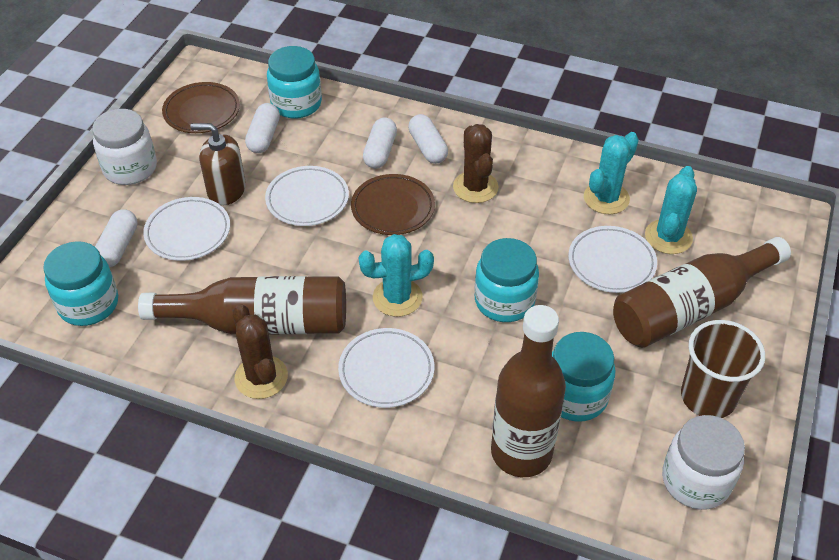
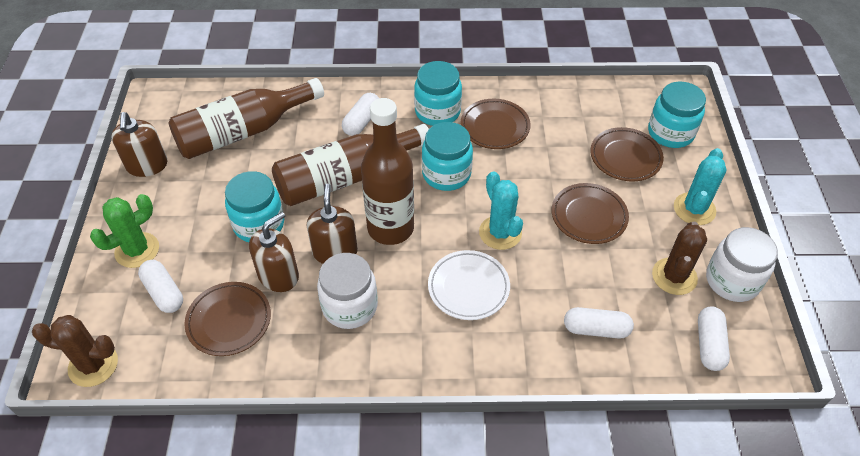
brown cup: [681,320,765,418] = 1 -> none = 0
brown plate: [162,82,240,133] [351,174,435,235] = 2 -> [185,282,271,356] [461,99,531,149] [551,183,629,244] [590,127,664,182] = 4
brown soap dispenser: [190,123,246,205] = 1 -> [111,112,168,177] [249,212,299,292] [307,184,358,264] = 3
green cactus: none = 0 -> [90,194,159,268] = 1
turquoise cactus: [359,234,434,317] [584,132,639,214] [645,166,697,254] = 3 -> [479,171,523,250] [674,148,727,225] = 2
white plate: [143,197,230,261] [265,166,349,226] [338,328,434,408] [568,226,657,293] = 4 -> [428,250,510,320] = 1

